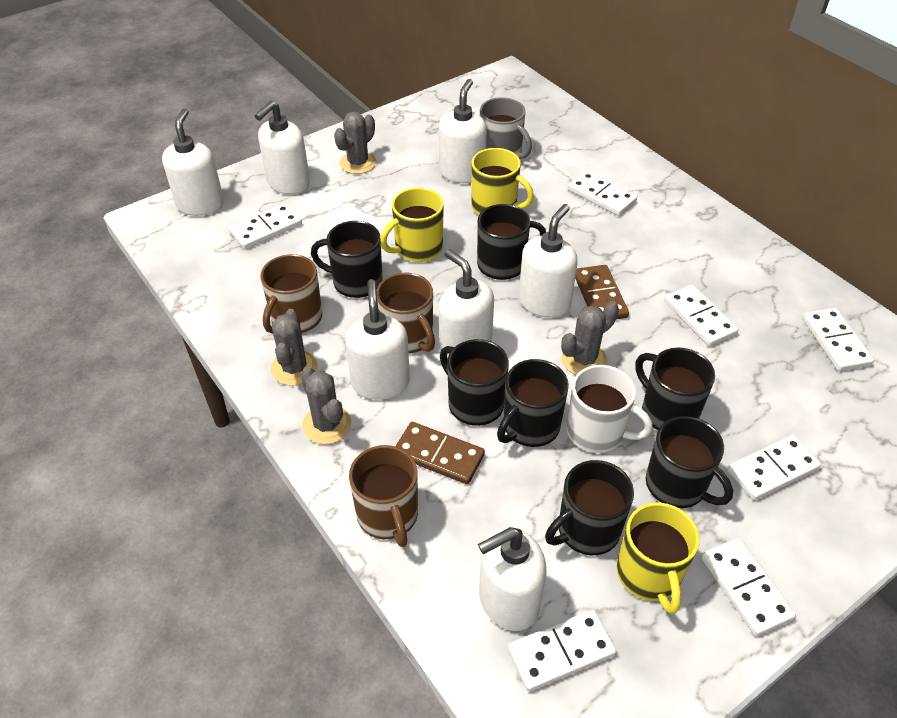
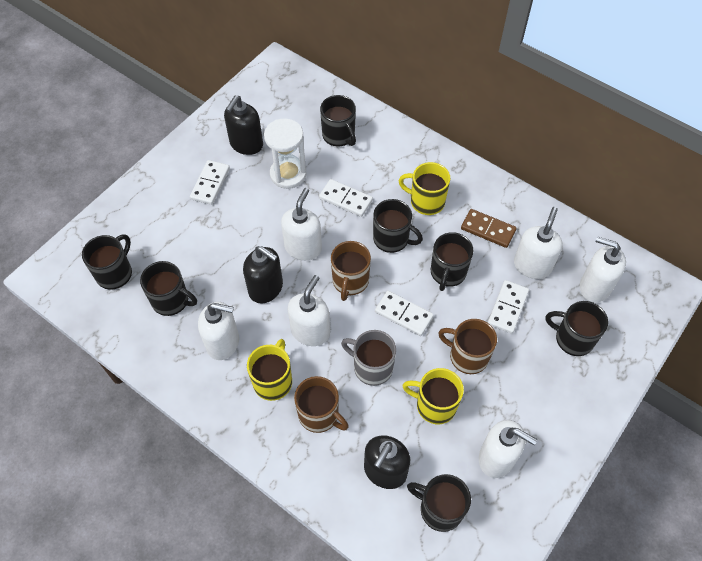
black soap dispenser: none = 0 -> [224,95,263,155] [243,246,283,303] [364,435,410,489] = 3
brown domino: [395,422,485,484] [575,265,629,320] = 2 -> [461,209,516,248] = 1
grey cactus: [271,309,318,386] [301,367,352,444] [334,112,376,174] [561,301,619,375] = 4 -> none = 0
white domino: [229,203,302,249] [507,610,616,692] [568,171,637,216] [664,285,738,346] [701,538,796,636] [728,435,821,500] [802,308,874,371] = 7 -> [190,160,230,205] [319,179,373,217] [375,291,433,336] [488,280,529,334] = 4
white hourglass: none = 0 -> [264,118,307,189] = 1
white mug: [567,365,653,453] = 1 -> none = 0
white soap dispenser: [162,108,224,216] [255,101,310,195] [345,279,410,400] [439,79,487,183] [439,249,494,359] [478,527,547,631] [519,204,577,318] = 7 -> [198,302,239,360] [281,188,322,260] [288,275,330,346] [479,420,537,478] [514,207,563,279] [580,236,626,303] = 6

